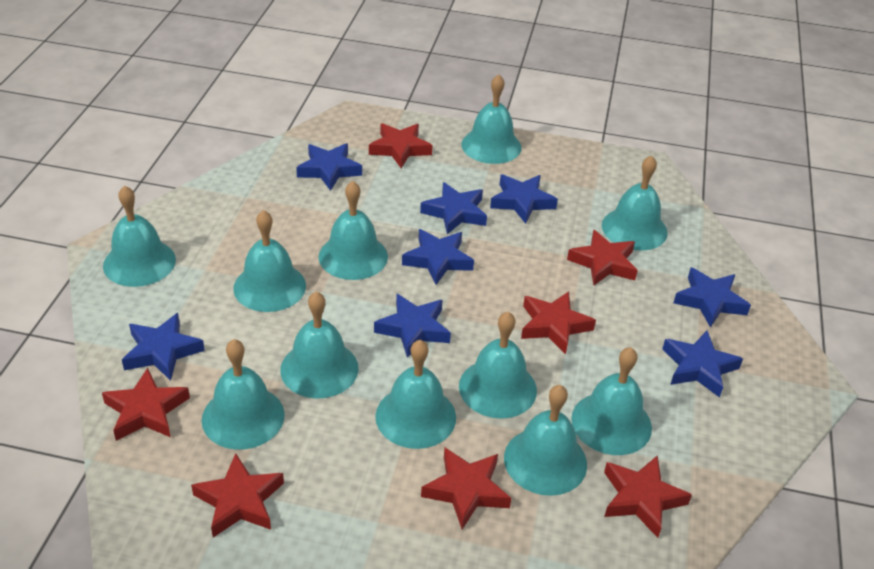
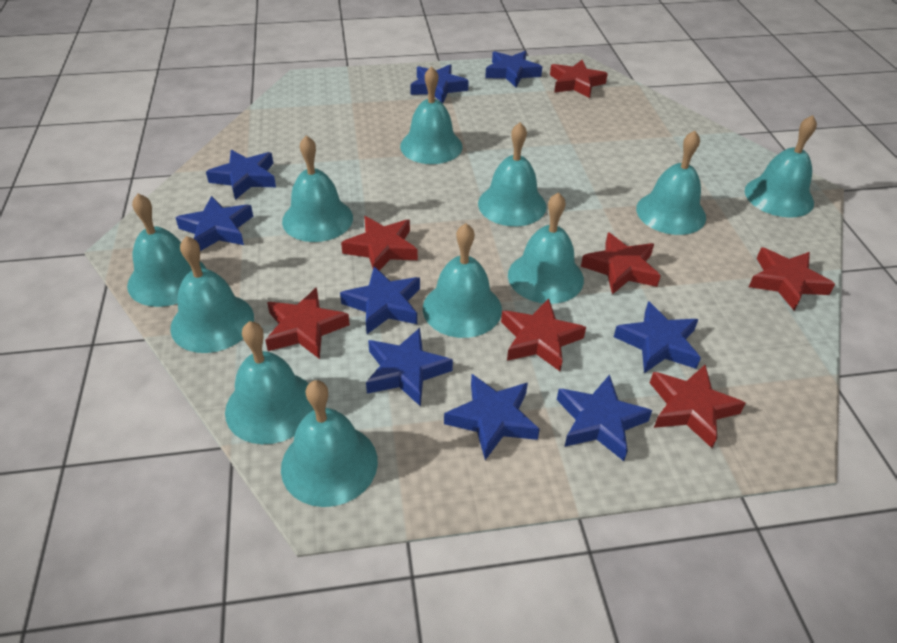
blue star: [122,313,205,381] [296,143,362,191] [374,294,451,358] [402,229,474,285] [420,182,487,234] [490,174,558,224] [662,330,743,398] [674,267,751,328] = 8 -> [175,196,253,251] [206,150,276,200] [340,266,420,334] [366,328,453,407] [410,64,469,103] [444,374,540,460] [485,51,542,88] [557,374,652,461] [614,301,701,373] = 9

